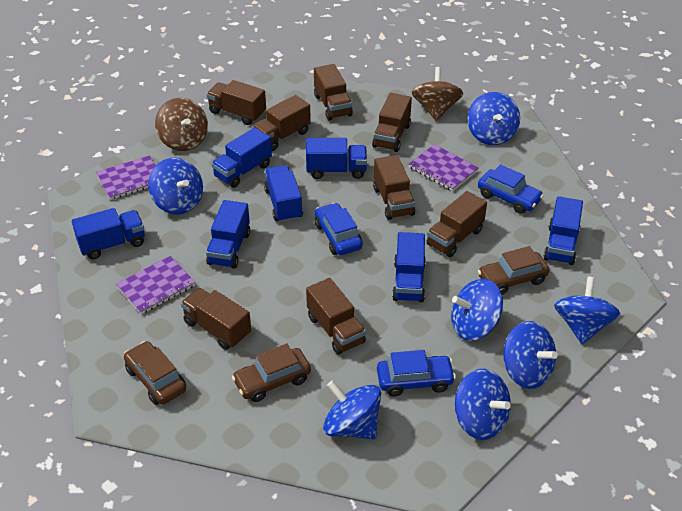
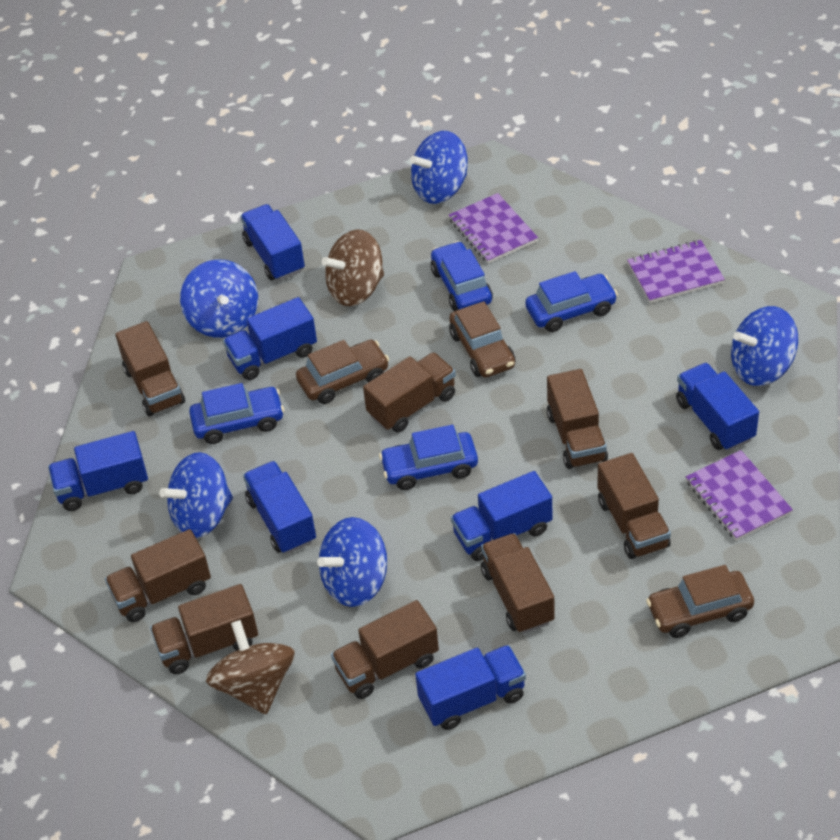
blue car: [315,203,363,255] [377,350,456,397] [478,164,544,214] = 3 -> [189,383,284,444] [379,425,478,490] [431,241,493,311] [525,271,618,332] = 4
blue spinning top: [148,158,203,215] [323,380,381,440] [451,279,503,341] [455,369,511,440] [467,92,520,145] [503,321,558,389] [554,277,620,345] = 7 -> [159,452,233,538] [180,259,258,338] [317,517,387,607] [410,131,468,204] [731,306,798,386] = 5

